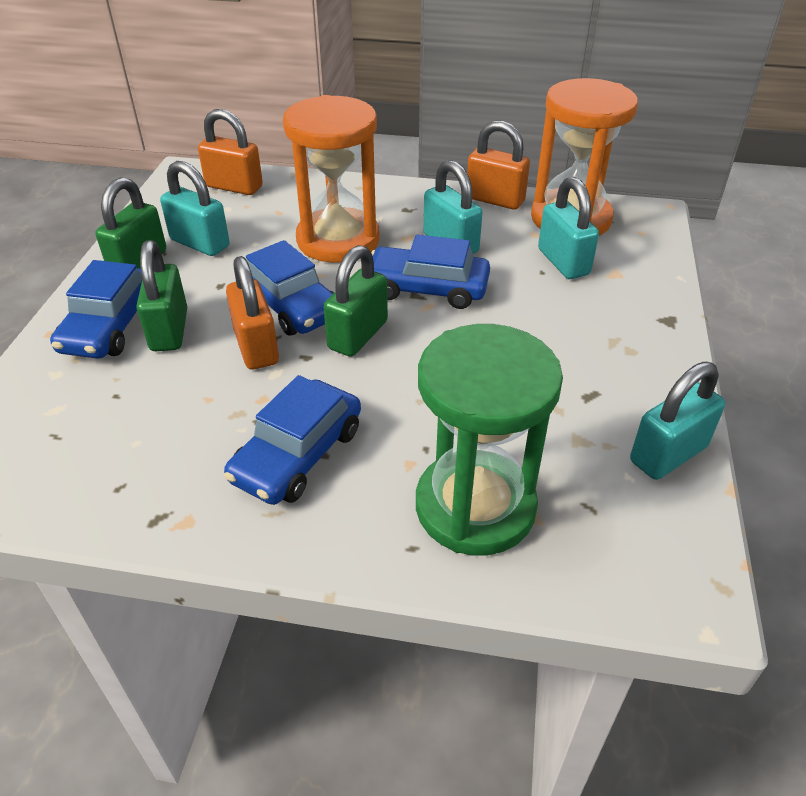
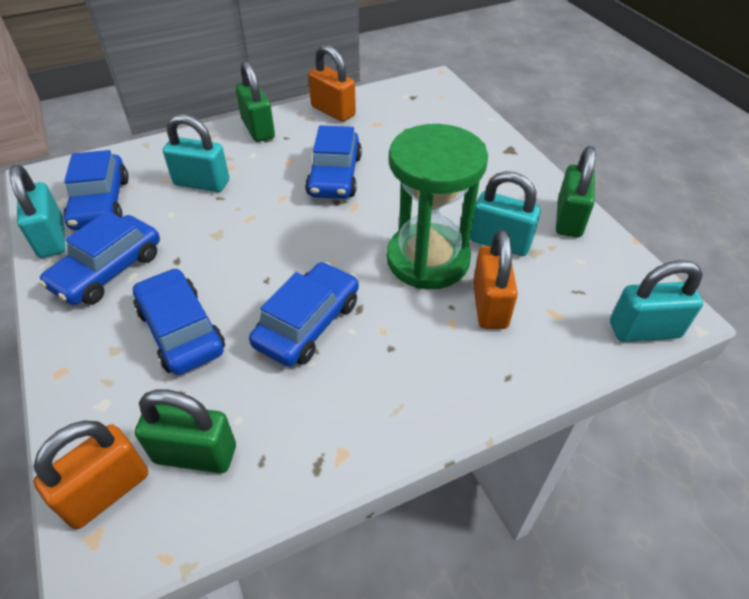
blue car: [50,260,142,359] [224,375,361,505] [246,240,334,336] [372,235,490,309] = 4 -> [39,211,160,305] [64,150,129,230] [133,268,225,375] [249,262,359,367] [305,125,362,199] = 5
orange hourglass: [283,95,380,263] [531,78,638,236] = 2 -> none = 0

